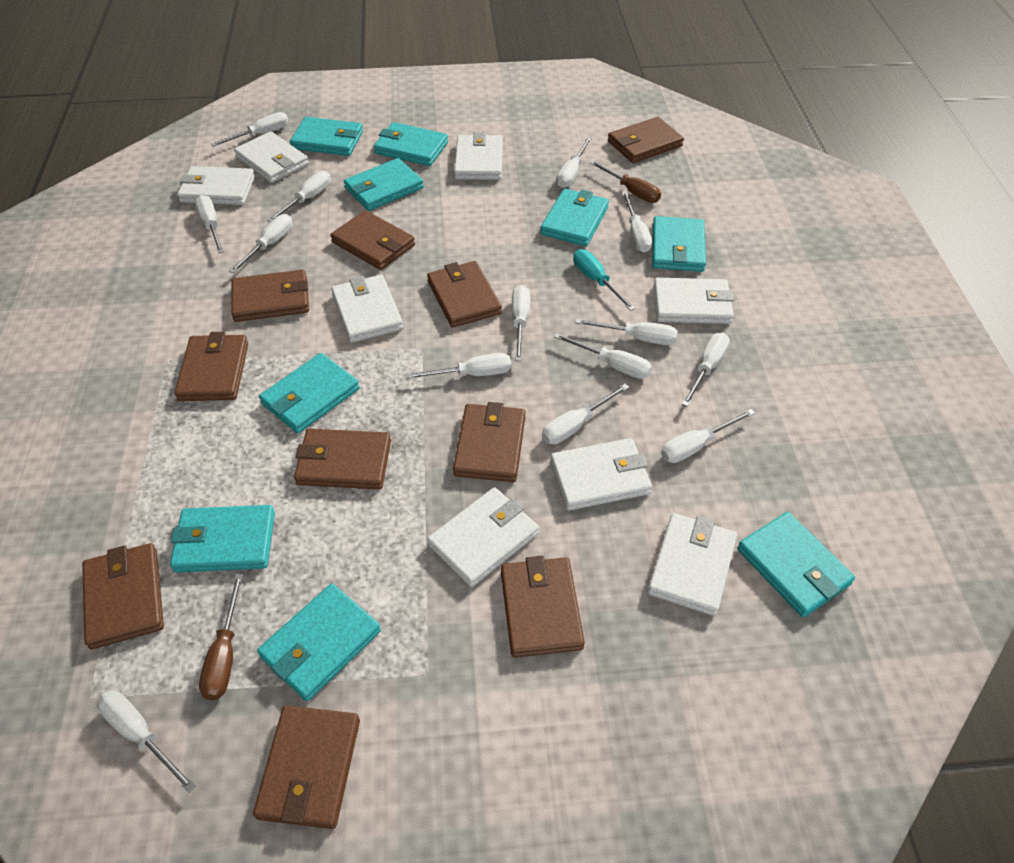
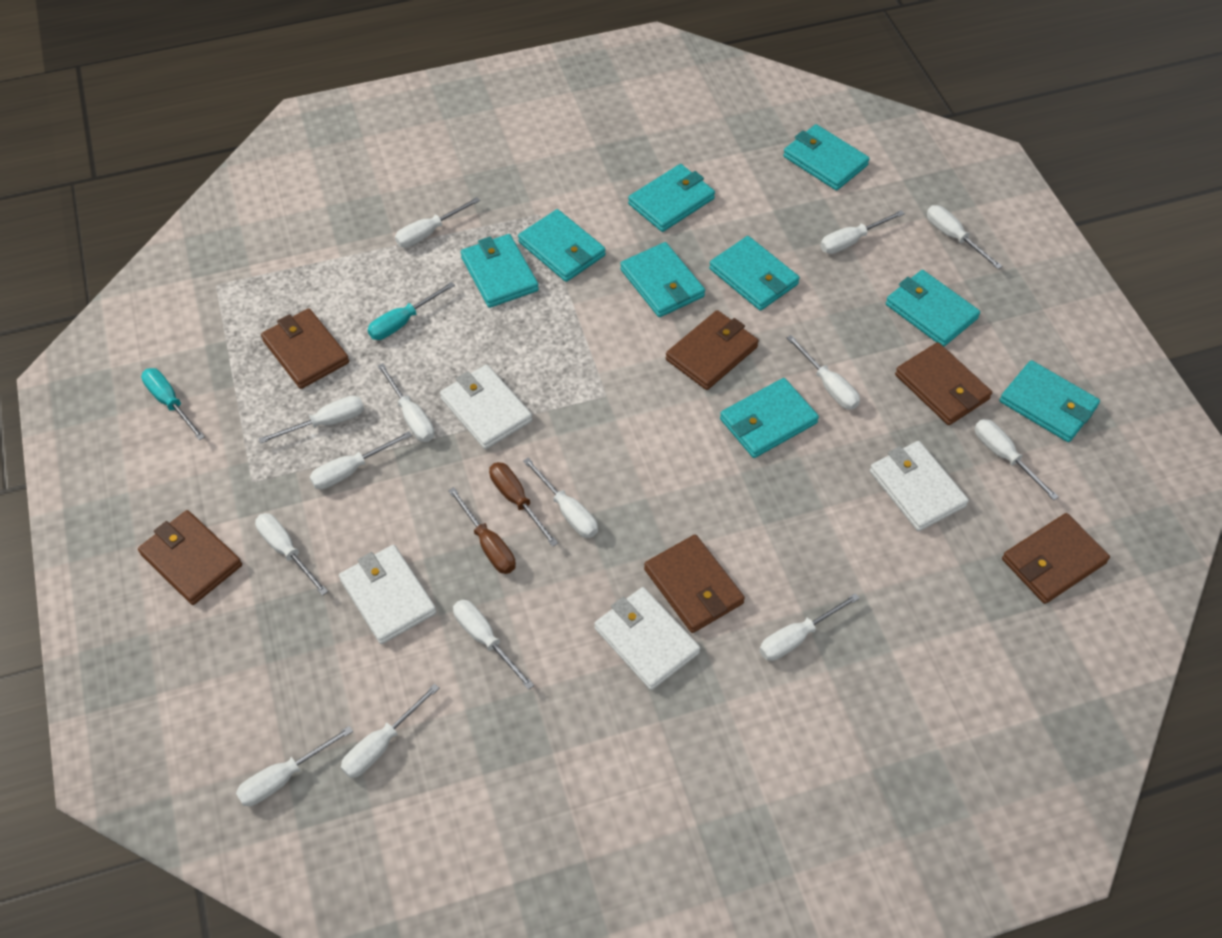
brown wallet: [82,543,164,649] [174,332,248,401] [231,269,309,322] [253,705,360,829] [294,429,391,489] [331,210,415,270] [427,261,502,328] [453,402,526,482] [501,556,585,657] [608,117,684,163] = 10 -> [138,510,242,605] [261,308,349,389] [644,534,745,633] [666,310,759,390] [895,342,992,425] [1002,513,1110,604] = 6
turquoise screwdriver: [573,249,636,311] = 1 -> [141,368,205,441] [367,282,455,340] = 2
white wallet: [177,166,255,205] [234,131,309,183] [331,275,403,343] [427,487,539,587] [454,132,503,180] [550,438,652,511] [648,513,737,616] [653,278,734,324] = 8 -> [339,545,437,644] [440,365,533,449] [594,587,700,690] [870,441,969,531] = 4

